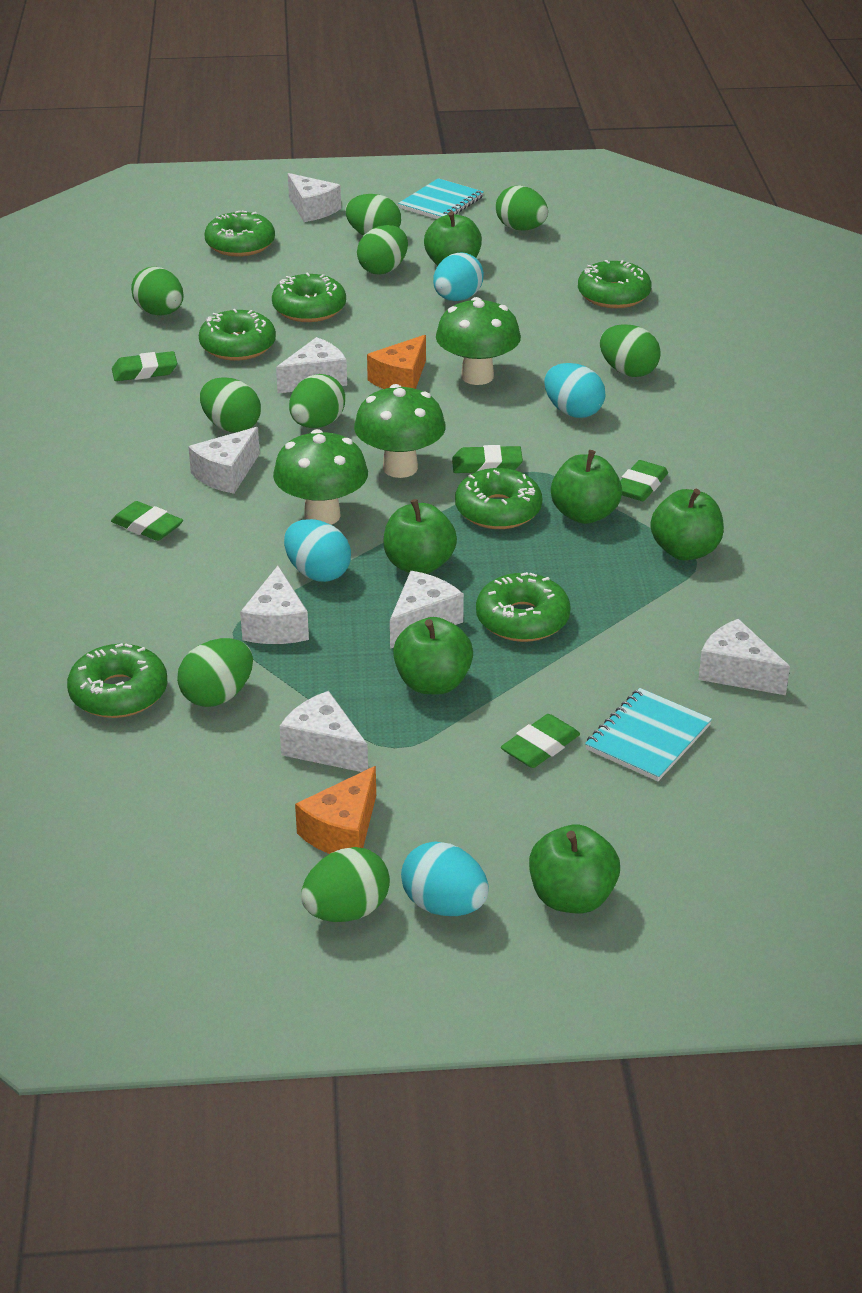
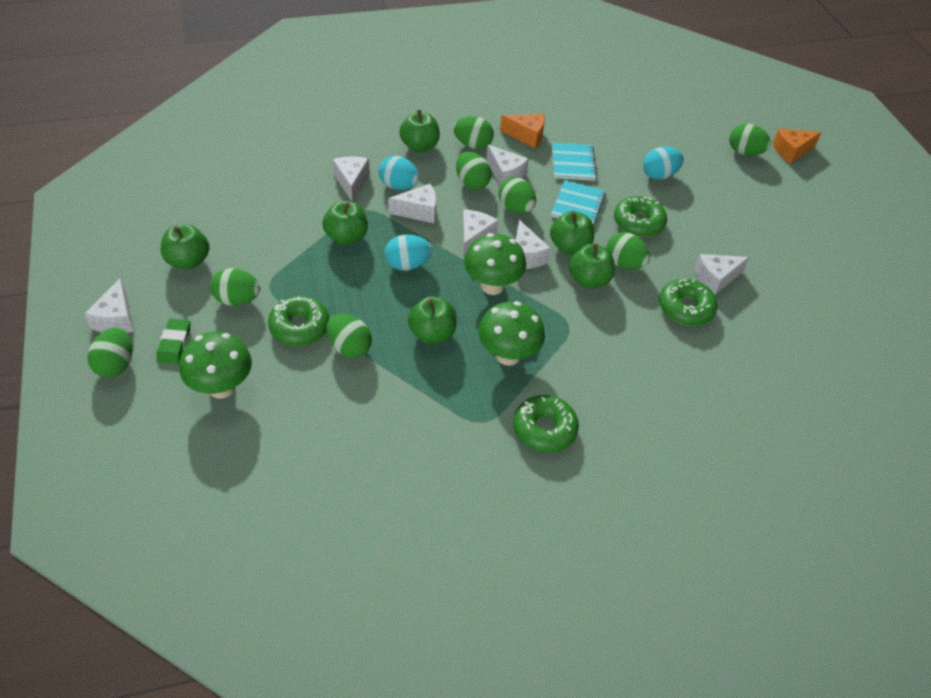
green donut: [67,643,167,718] [199,309,276,361] [204,211,275,257] [272,273,346,322] [455,468,542,529] [476,572,571,642] [578,260,651,308] = 7 -> [268,296,330,346] [513,395,579,453] [614,196,667,237] [659,279,717,326] = 4
green egg: [131,267,184,316] [177,638,253,707] [200,378,261,433] [289,374,345,428] [301,847,390,922] [345,194,401,236] [357,225,408,274] [496,185,548,231] [600,324,661,377] = 9 -> [87,327,133,378] [210,268,261,306] [327,314,372,358] [453,116,494,149] [456,152,492,190] [498,177,536,214] [606,232,650,270] [729,124,771,156] = 8
green eraser: [111,501,183,541] [112,351,178,381] [452,445,523,473] [501,714,580,768] [620,460,668,501] = 5 -> [156,318,190,365] = 1
turquoise egg: [284,519,351,582] [401,841,489,916] [433,252,484,301] [544,363,606,418] = 4 -> [379,156,420,190] [385,234,432,271] [643,147,684,180] = 3

